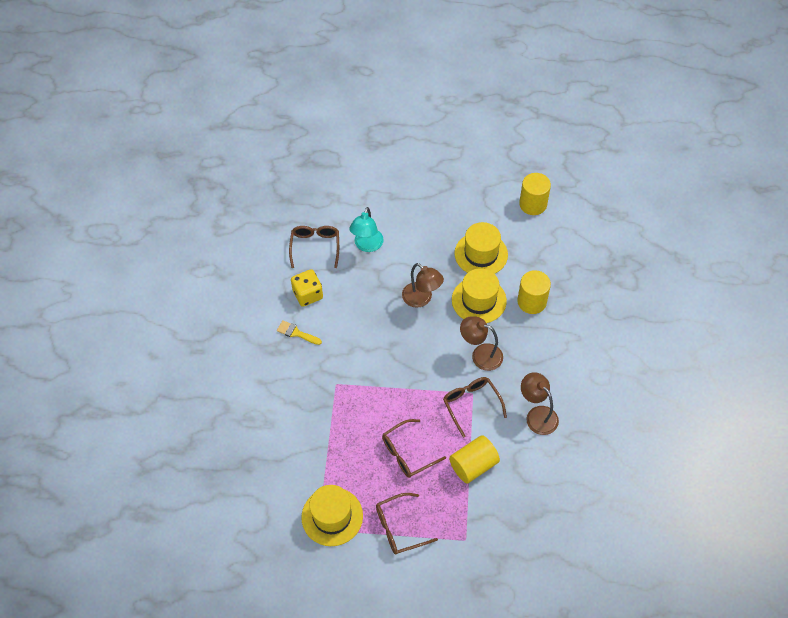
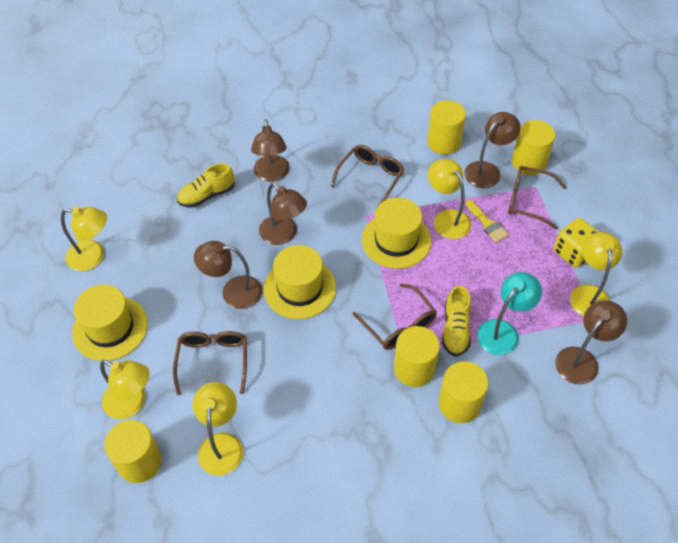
brown lamp: [402,263,444,308] [460,316,503,371] [521,372,559,435] = 3 -> [194,241,262,309] [251,119,289,182] [259,183,307,245] [464,112,521,188] [555,300,627,385] = 5
yellow cylinder: [449,435,500,483] [517,270,551,314] [519,173,551,215] = 3 -> [104,420,162,483] [394,326,440,387] [427,100,466,155] [439,361,489,423] [512,120,555,175] = 5
yellow lamp: none = 0 -> [61,207,107,271] [100,360,149,419] [193,382,243,476] [428,159,471,239] [570,232,622,317] = 5
yellow shoe: none = 0 -> [177,163,234,208] [442,286,471,356] = 2

